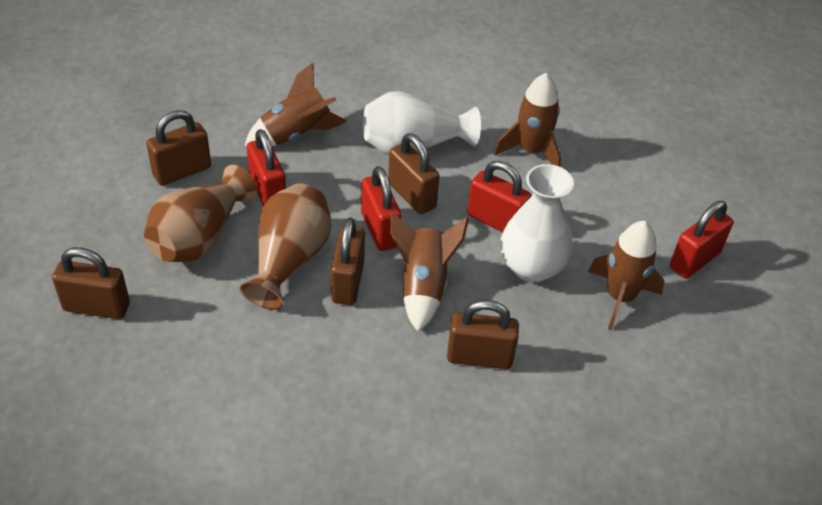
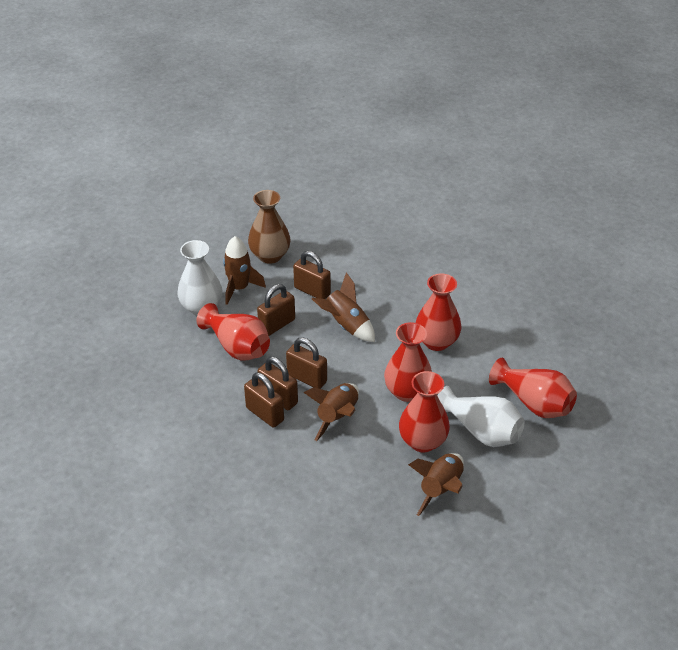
brown vase: [144,165,257,262] [240,183,332,310] = 2 -> [248,190,291,264] = 1
red padlock: [247,129,286,206] [361,166,402,251] [467,161,531,232] [670,201,733,278] = 4 -> none = 0
red vase: none = 0 -> [196,303,270,361] [384,322,432,402] [399,371,450,452] [415,273,461,351] [489,358,577,418] = 5

